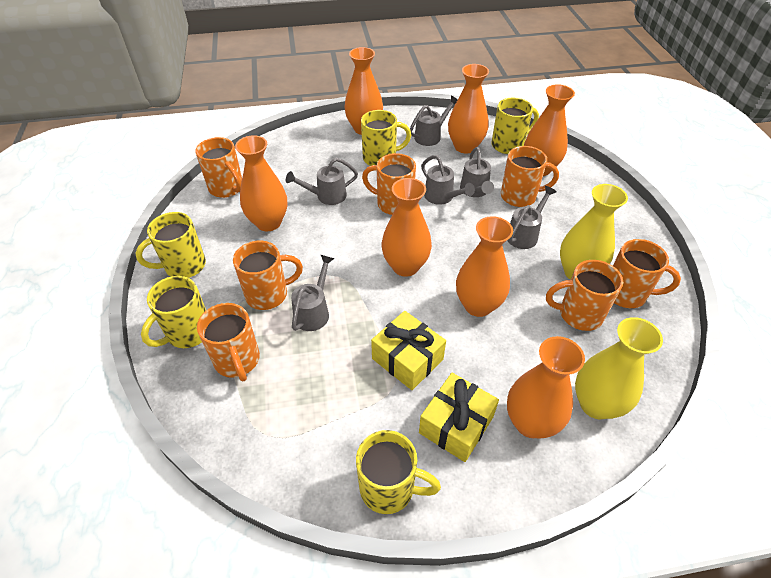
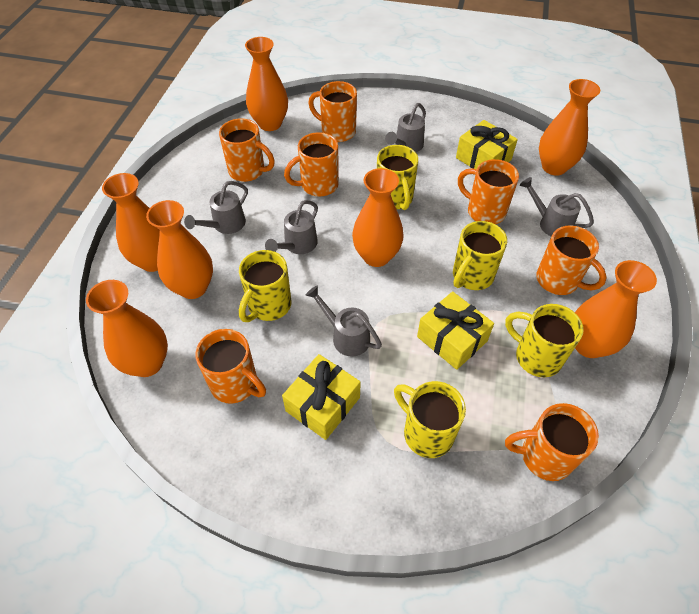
grey watering can: [286,158,358,205] [291,255,335,331] [410,96,458,146] [421,155,475,205] [460,147,494,197] [507,186,557,249] = 6 -> [184,181,248,234] [265,200,318,254] [306,286,382,357] [385,103,426,152] [520,177,594,236] = 5
yellow gift: [371,311,446,390] [419,373,499,462] = 2 -> [282,354,361,440] [417,291,494,370] [456,120,518,169] = 3
yellow vase: [560,184,628,280] [575,317,663,419] = 2 -> none = 0

